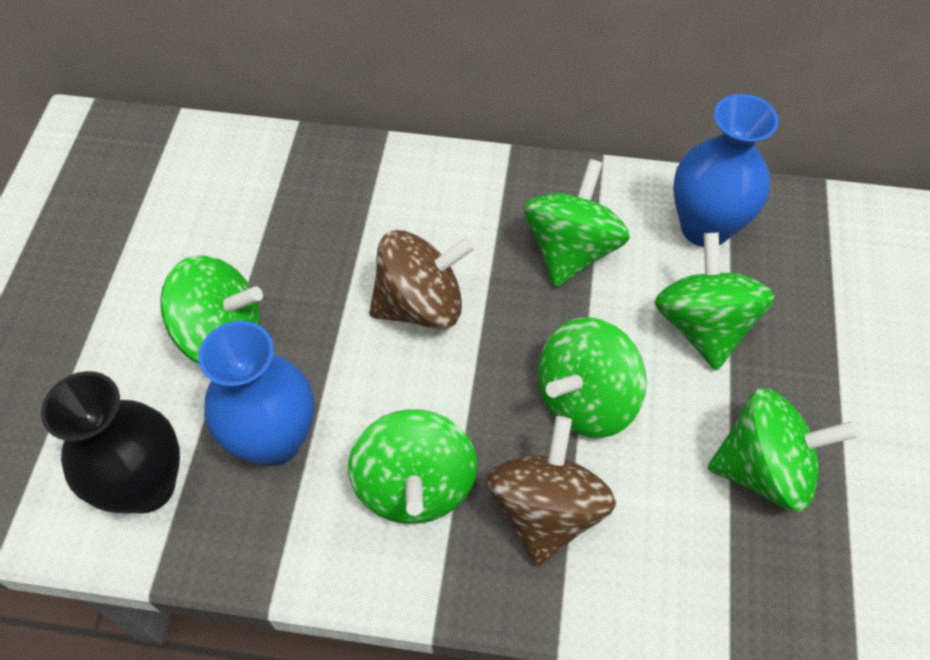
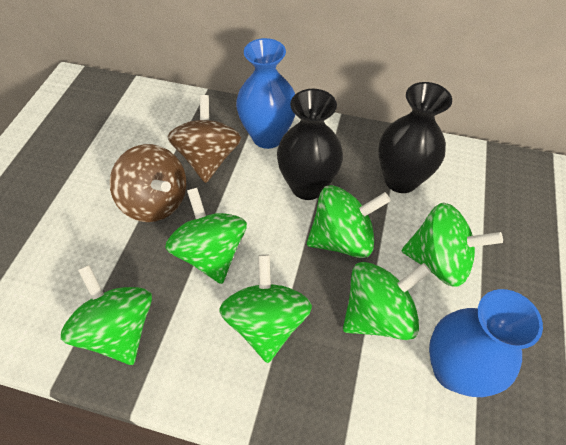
black vase: [41,371,180,514] = 1 -> [277,89,343,200] [378,82,452,193] = 2

